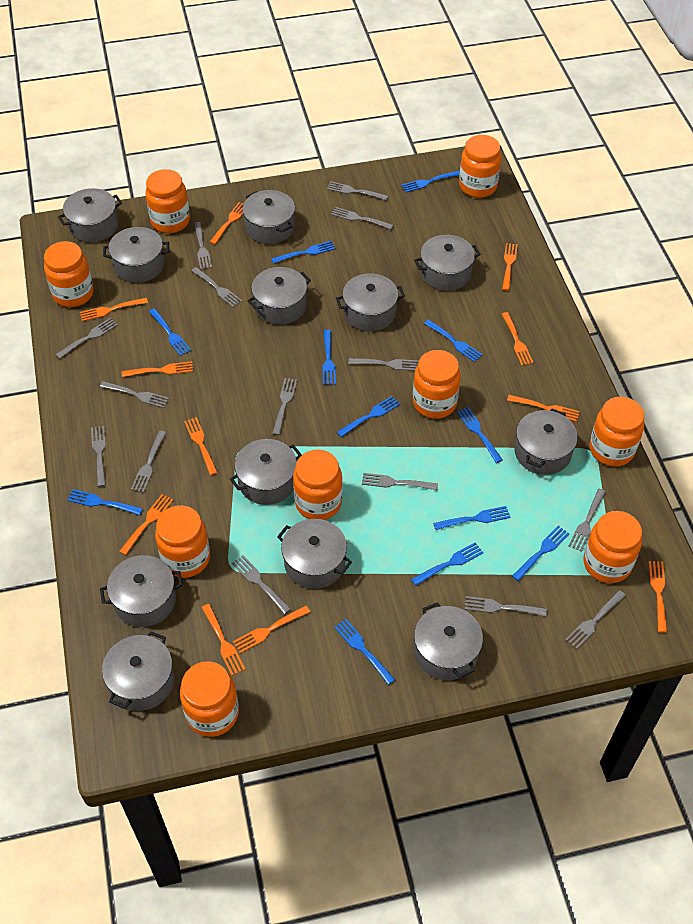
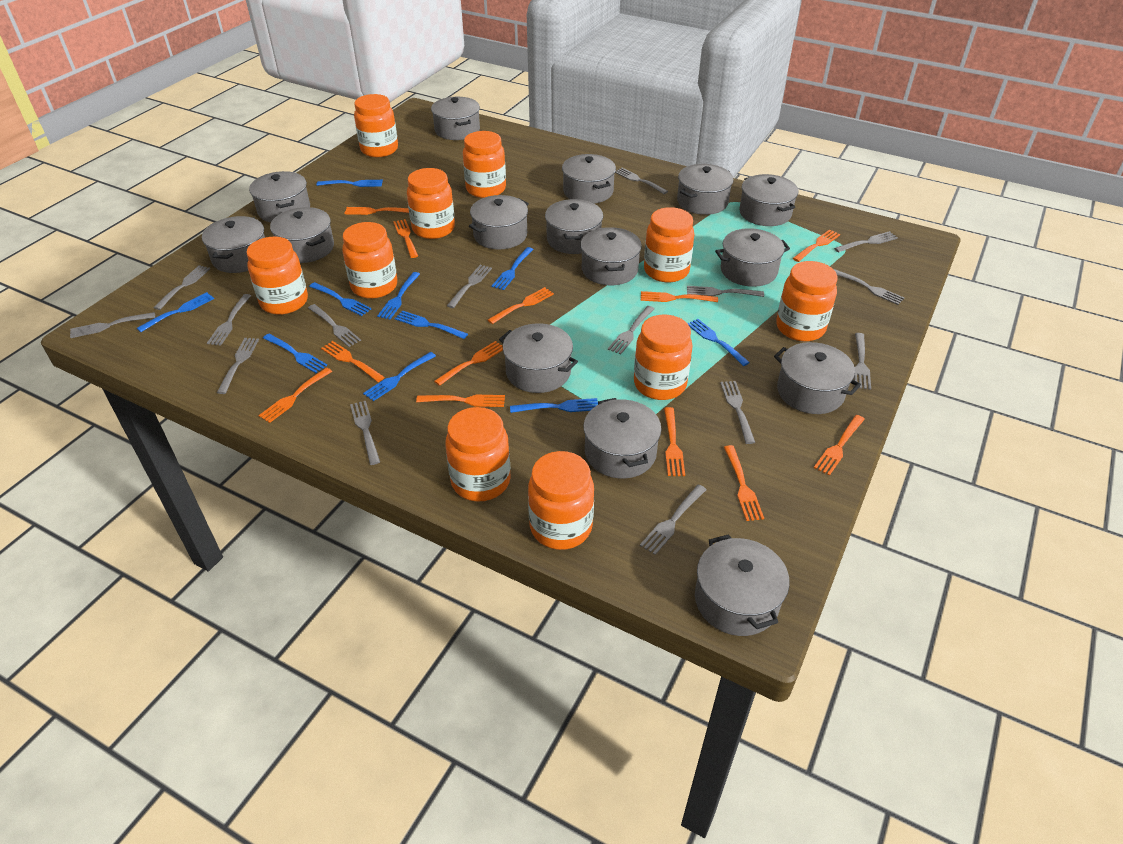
blue fork: [67,489,143,515] [149,308,191,356] [271,241,335,264] [322,330,336,385] [334,619,395,685] [337,396,400,437] [401,171,460,192] [411,542,483,586] [424,319,483,362] [433,506,510,530] [457,407,503,463] [512,526,569,581] = 12 -> [137,292,214,332] [263,334,327,373] [309,282,371,316] [317,180,383,187] [363,352,436,401] [377,272,420,319] [394,310,468,339] [492,247,534,290] [510,398,598,413] [687,319,750,366] = 10
grey pot: [58,188,122,242] [100,555,183,627] [102,631,174,711] [103,227,169,283] [230,439,302,505] [242,190,295,244] [248,267,311,325] [277,519,352,589] [336,273,405,332] [414,235,481,291] [414,602,483,680] [514,409,578,475] = 12 -> [202,216,265,273] [249,171,310,222] [270,207,334,263] [431,97,480,140] [469,195,529,249] [499,323,578,393] [545,199,603,254] [562,154,616,204] [581,227,642,285] [584,398,661,478] [677,164,734,215] [695,534,789,636] [715,228,790,287] [739,174,798,226] [774,342,861,414] = 15
orange fork: [80,298,148,321] [119,494,173,555] [122,361,193,377] [184,417,218,475] [201,604,246,676] [210,202,243,244] [233,605,310,653] [502,243,518,291] [502,312,534,366] [507,395,580,422] [649,561,667,633] = 11 -> [258,368,332,423] [321,341,385,382] [344,207,409,215] [393,219,418,258] [416,395,505,407] [434,341,503,386] [488,287,554,324] [641,291,718,302] [664,407,685,476] [724,445,764,521] [793,229,840,262] [814,415,865,476] = 12
orange jar: [44,241,94,307] [145,169,190,233] [155,505,210,578] [180,661,239,737] [293,449,343,520] [413,350,461,419] [459,135,501,198] [583,511,642,583] [590,397,644,467] = 9 -> [246,237,308,315] [342,222,397,299] [354,94,398,157] [407,168,455,239] [445,407,511,502] [463,131,506,198] [528,451,594,550] [634,314,693,400] [644,207,694,282] [776,261,838,341] = 10

